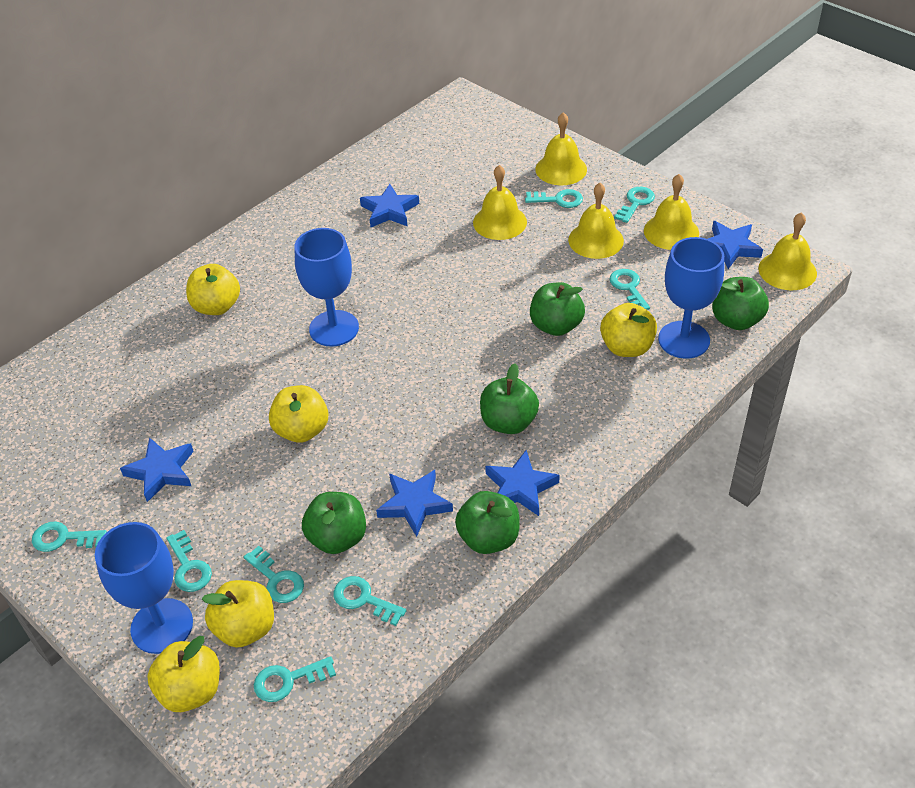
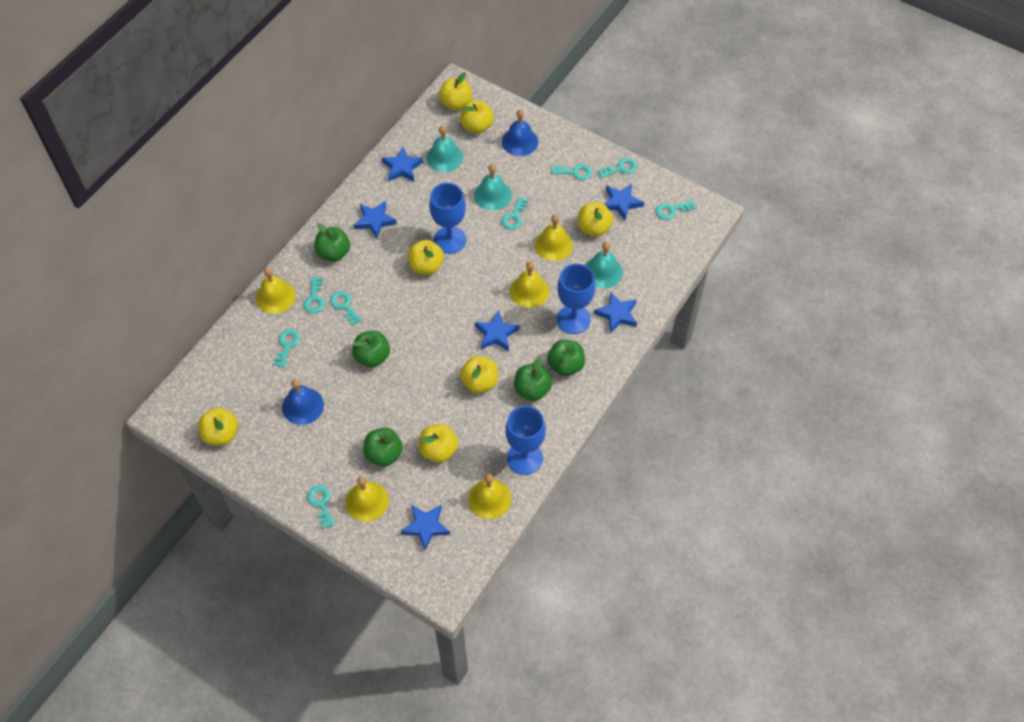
blue bell: none = 0 -> [282,379,324,425] [502,109,538,156] = 2
blue star: [120,437,194,502] [360,184,419,228] [376,470,453,537] [485,450,560,516] [708,221,763,269] = 5 -> [354,201,397,238] [382,147,423,181] [401,505,450,551] [475,310,520,351] [594,291,637,333] [604,184,644,220] = 6
turquoise bell: none = 0 -> [426,125,463,172] [474,164,512,211] [585,242,623,288] = 3
yellow apple: [147,636,220,712] [186,264,240,315] [202,580,274,648] [269,385,328,443] [600,303,657,357] = 5 -> [198,407,238,445] [408,240,444,275] [419,424,458,463] [439,72,472,111] [460,100,494,133] [460,356,498,393] [578,202,613,237] = 7

